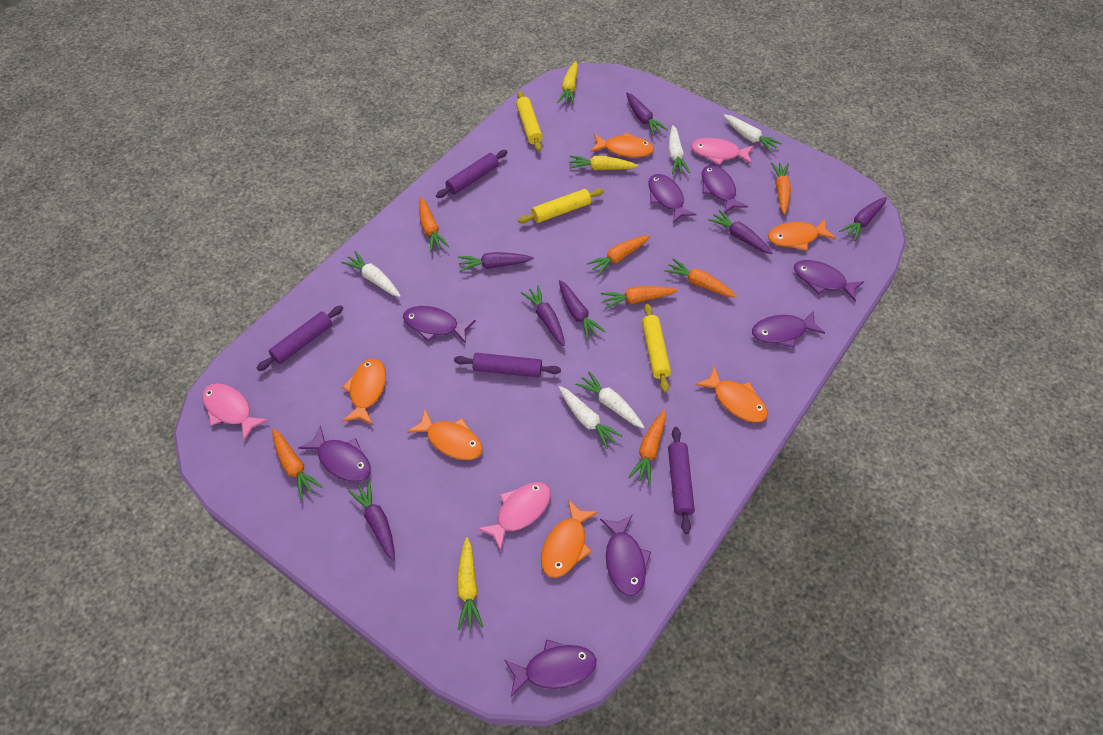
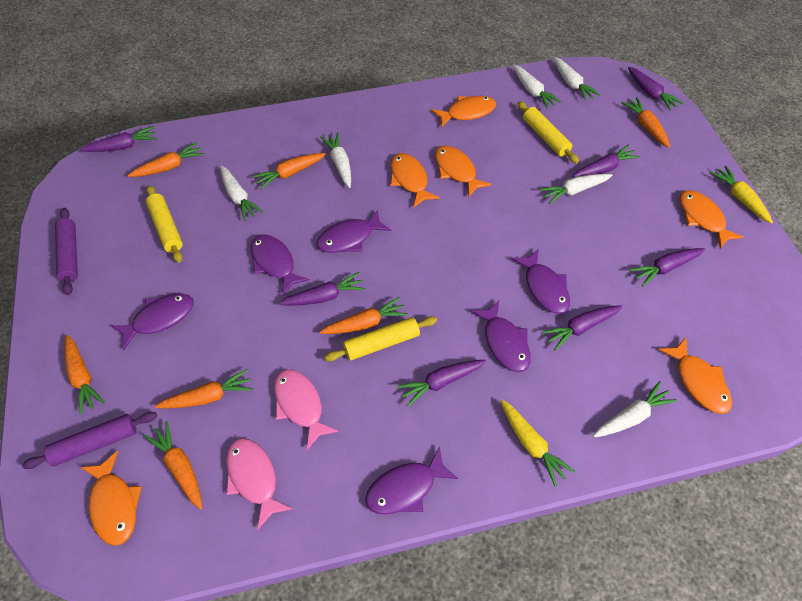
pink fish: [202,383,268,441] [477,482,551,551] [691,138,753,165] = 3 -> [226,438,292,530] [274,369,339,450] = 2
purple fish: [298,426,371,482] [403,306,476,344] [504,639,596,697] [600,515,651,596] [648,174,696,223] [702,165,748,214] [752,310,825,348] [794,260,864,301] = 8 -> [111,293,194,350] [251,234,310,295] [317,210,391,253] [365,446,458,514] [470,301,531,372] [512,249,570,314] = 6
purple rolling pin: [257,305,343,371] [436,150,507,198] [454,353,561,378] [668,427,695,534] = 4 -> [22,412,157,469] [55,208,78,295] = 2
white carrot: [341,251,401,297] [559,386,623,449] [575,371,644,429] [668,125,690,174] [723,114,782,153] = 5 -> [221,166,263,221] [320,132,351,188] [513,65,562,109] [539,174,613,204] [553,57,600,101] [593,381,677,437] = 6
yellow carrot: [457,537,483,630] [558,61,578,105] [569,155,638,170] = 3 -> [501,400,575,486] [711,166,773,224] = 2

